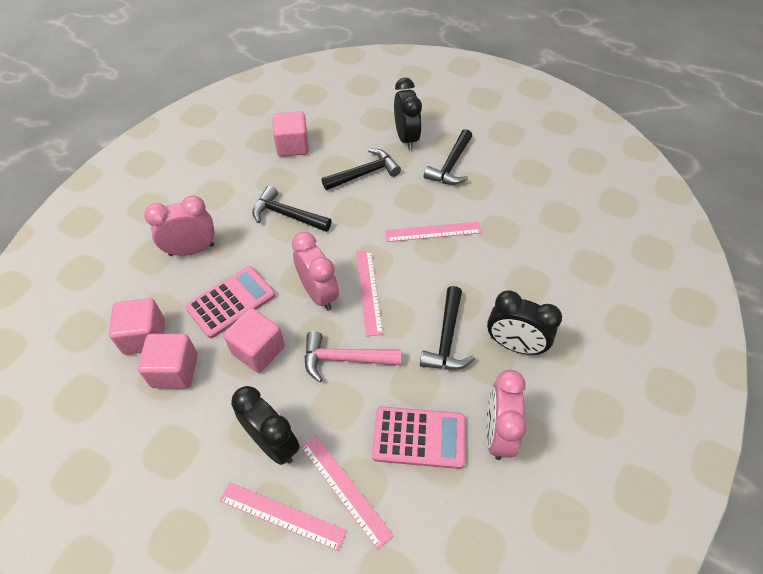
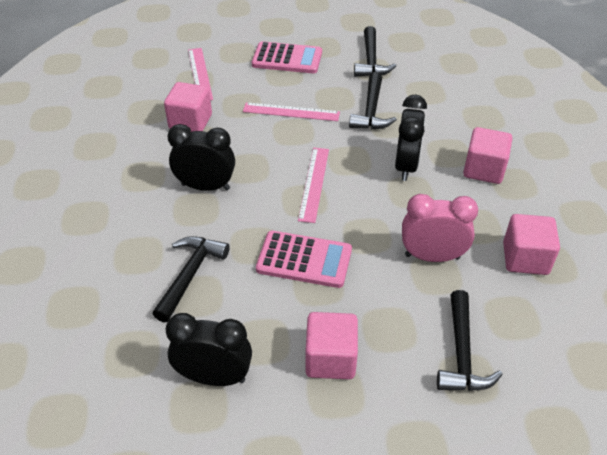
pink clock: [144,195,215,256] [292,232,339,311] [486,370,527,460] = 3 -> [402,194,478,262] = 1
pink hammer: [304,331,401,382] = 1 -> none = 0
pink ruler: [220,482,347,551] [301,435,394,550] [356,250,383,337] [385,222,482,242] = 4 -> [188,48,213,100] [243,102,340,121] [298,148,329,223] = 3

